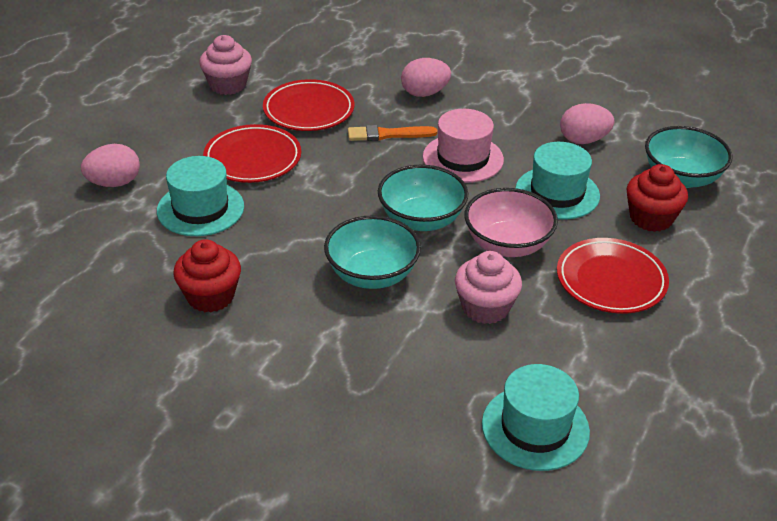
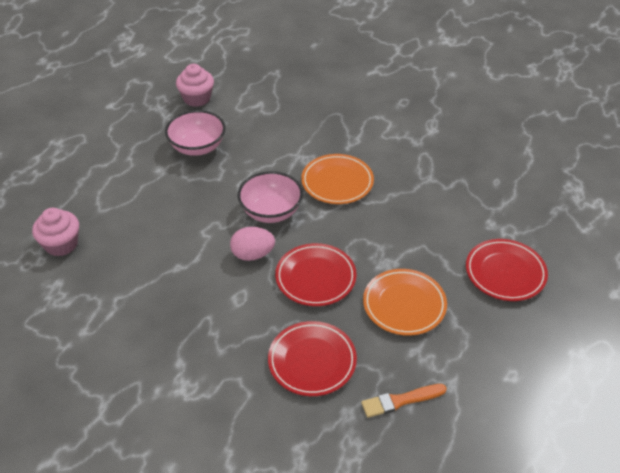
orange plate: none = 0 -> [301,154,374,204] [363,269,447,336] = 2
pink bowl: [465,188,558,257] = 1 -> [165,110,226,156] [238,171,303,223] = 2
pink egg: [81,144,140,187] [401,58,451,97] [560,103,614,144] = 3 -> [230,227,275,261] = 1
pink hat: [423,109,504,183] = 1 -> none = 0
red cupcake: [173,239,241,312] [626,164,688,232] = 2 -> none = 0
turquoise bowl: [324,215,421,289] [378,165,468,231] [645,126,732,188] = 3 -> none = 0
turquoise hat: [157,156,244,236] [482,364,590,471] [516,142,600,220] = 3 -> none = 0

